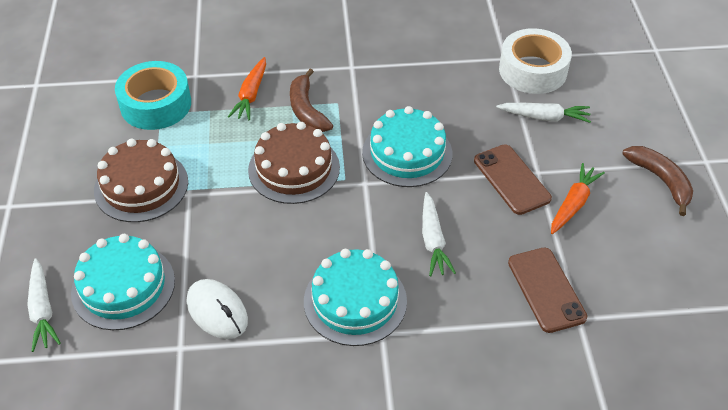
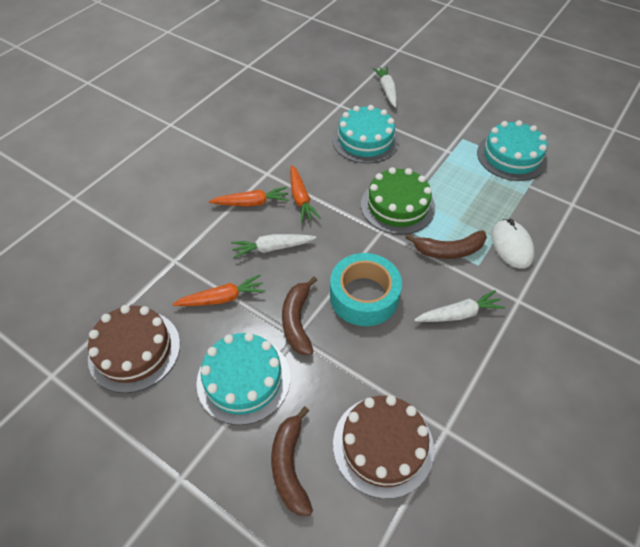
brown banana: [290,69,333,132] [622,146,693,216] = 2 -> [271,407,313,516] [282,277,317,355] [405,230,487,259] = 3
brown phone: [474,144,552,215] [508,248,587,333] = 2 -> none = 0
green cake: none = 0 -> [361,167,435,235] = 1
orange carrot: [228,57,266,120] [551,163,605,234] = 2 -> [173,275,265,306] [209,187,289,207] [290,165,320,223] = 3
white tape: [499,28,572,94] = 1 -> none = 0

